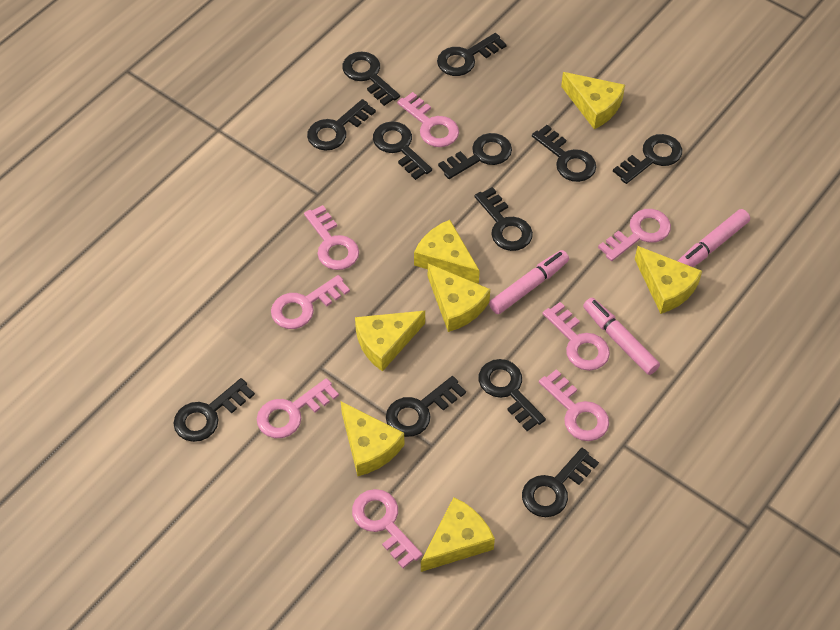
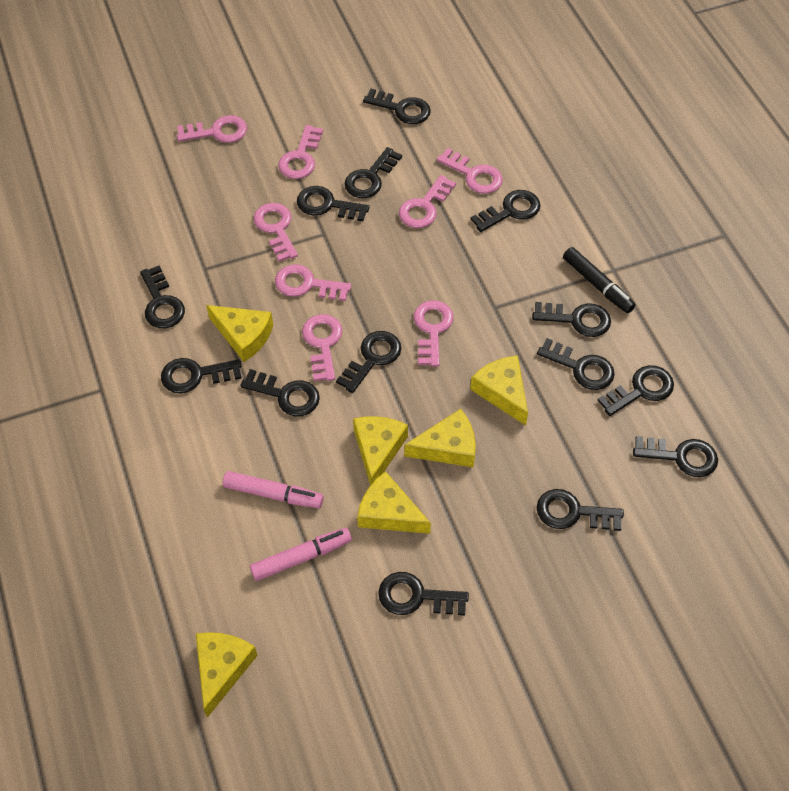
black key: [173,378,255,442] [307,99,376,151] [342,52,400,106] [373,121,432,180] [386,376,466,437] [437,33,507,76] [438,133,512,179] [474,187,533,251] [479,359,546,431] [522,448,599,517] [532,125,596,182] [613,134,682,184] = 12 -> [140,266,185,328] [161,358,242,393] [240,369,320,417] [297,186,369,221] [336,331,401,393] [344,147,402,198] [363,89,431,124] [378,572,469,616] [470,190,541,232] [532,302,611,337] [537,338,615,390] [537,489,624,531] [597,365,674,416] [633,436,718,477] = 14
black marker: none = 0 -> [563,247,636,314] = 1
pink marker: [489,250,569,314] [583,298,660,375] [678,209,750,267] = 3 -> [223,471,324,508] [250,528,352,581] = 2
yellow cheese: [341,401,404,476] [355,311,425,372] [414,220,480,284] [421,497,495,572] [428,264,490,332] [561,72,625,129] [635,246,702,314] = 7 -> [196,632,258,718] [206,305,273,362] [353,416,408,485] [357,471,431,534] [404,409,476,467] [470,355,528,426] = 6

